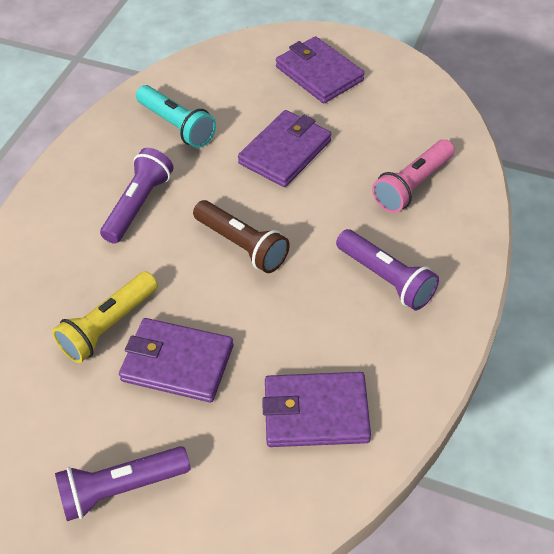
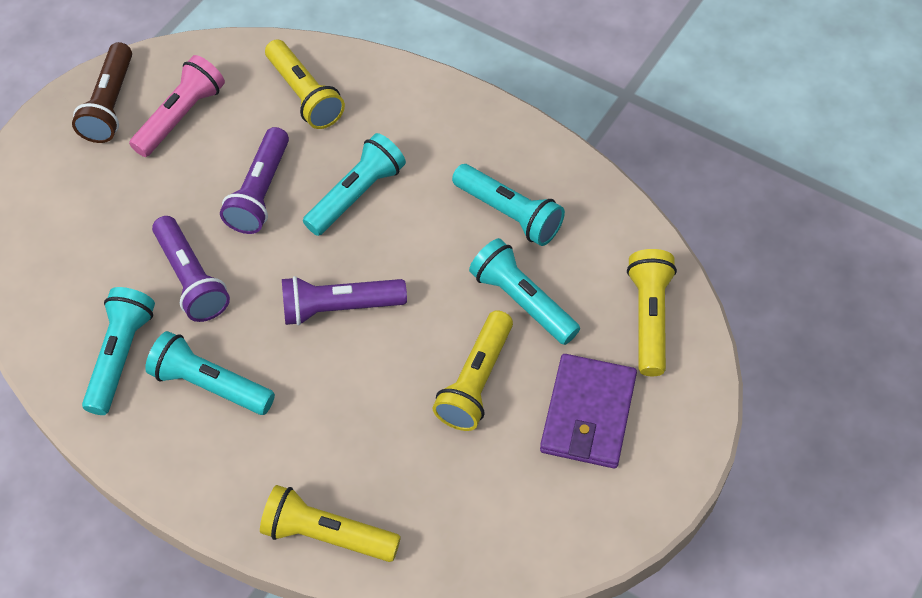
purple wallet: [119,318,233,402] [238,110,331,187] [262,372,371,447] [276,36,364,103] = 4 -> [540,354,637,468] = 1
turquoise flashlight: [136,85,216,148] = 1 -> [82,287,155,415] [145,331,275,415] [303,133,406,236] [452,164,565,246] [469,238,580,345] = 5
yellow flashlight: [52,271,158,363] = 1 -> [260,485,401,562] [265,39,345,129] [432,310,513,431] [627,249,677,376] = 4

